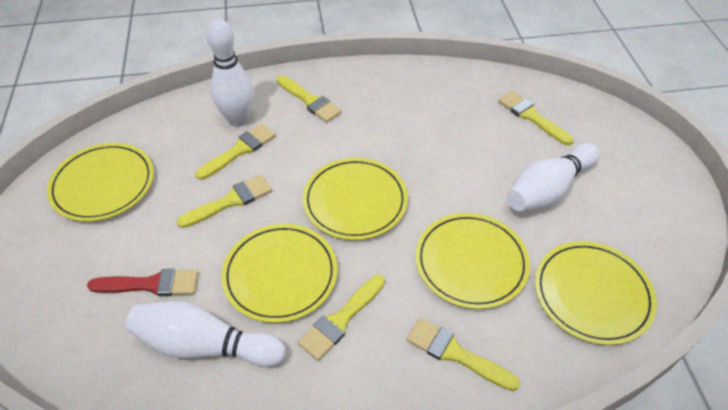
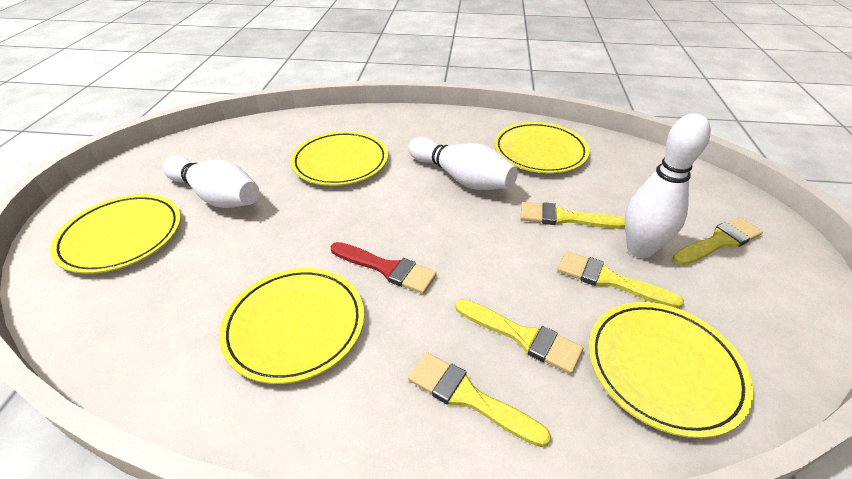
yellow brush: [177,175,272,228] [195,123,276,180] [277,75,342,122] [298,275,385,361] [407,318,520,391] [498,91,573,145] = 6 -> [408,352,551,447] [456,299,583,374] [521,202,625,229] [557,251,684,309] [672,217,763,265] = 5

